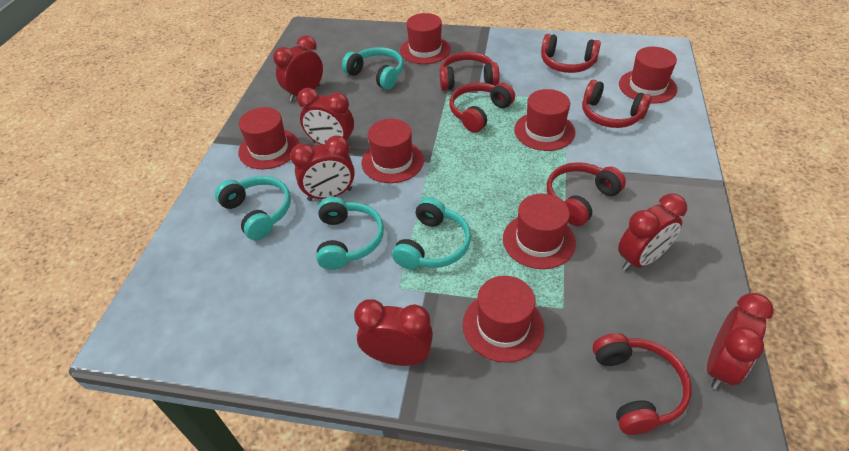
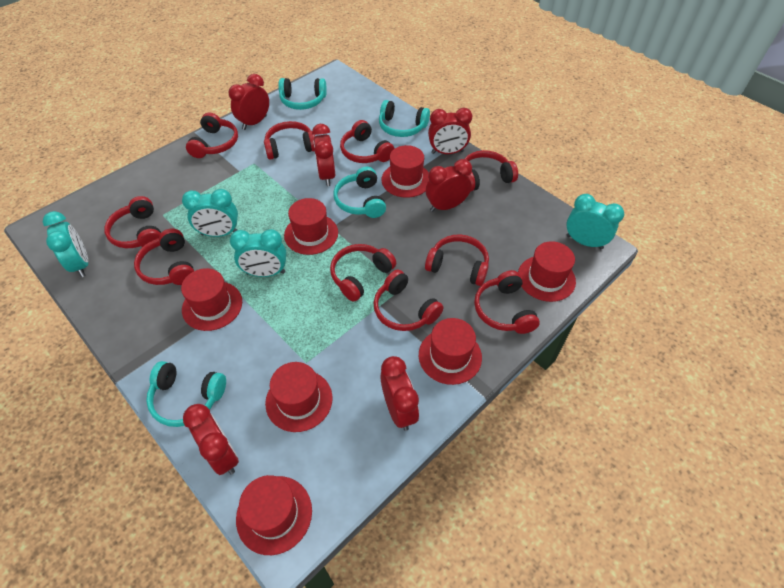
red headphones: [439,52,500,90] [449,82,515,132] [541,34,601,73] [547,162,626,226] [582,80,652,128] [592,333,692,435] = 6 -> [104,196,161,248] [134,229,194,285] [186,112,238,158] [264,121,315,160] [330,244,396,302] [340,120,395,163] [374,270,443,331] [425,235,489,286] [464,150,518,192] [474,270,540,334] = 10
turquoise clock: none = 0 -> [43,211,88,277] [182,189,238,237] [230,229,286,277] [567,194,624,249] = 4

